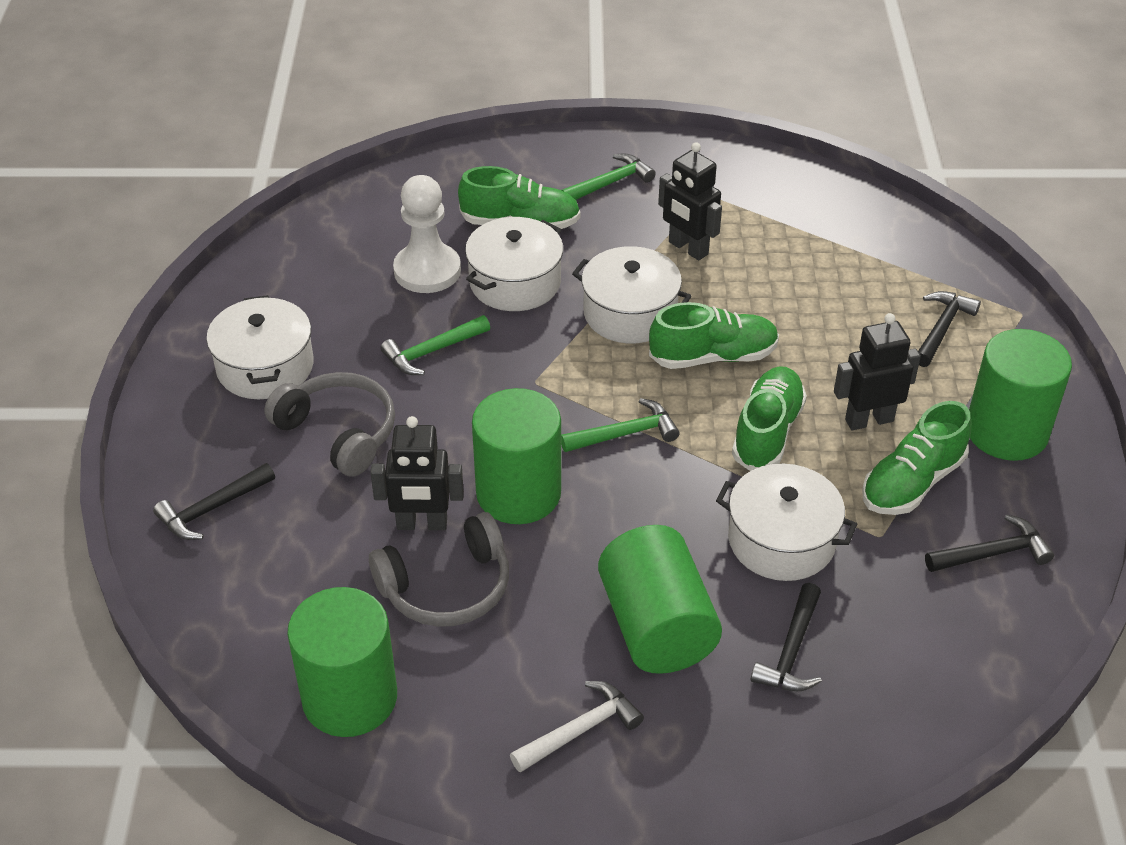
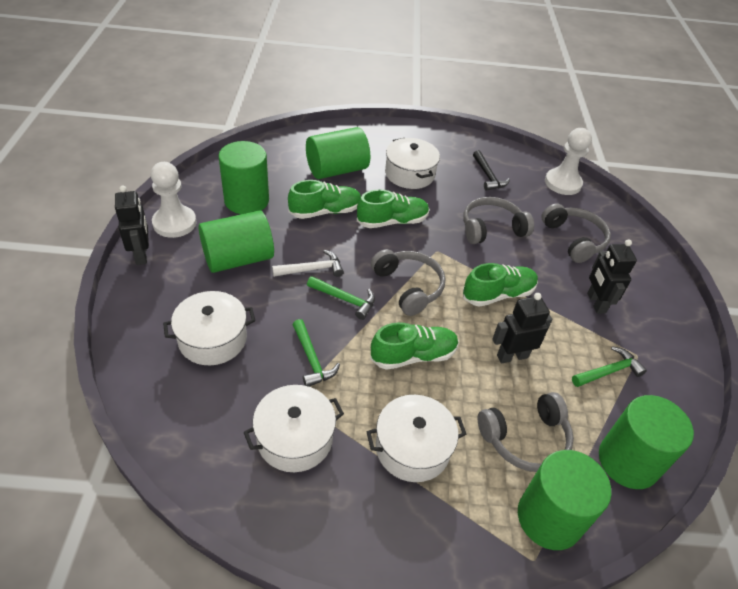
black hammer: [153,463,275,540] [750,583,822,691] [918,291,981,367] [925,514,1054,572] = 4 -> [473,150,510,191] = 1
green cylinder: [287,587,397,737] [472,388,561,524] [598,525,722,674] [969,329,1072,461] = 4 -> [199,210,274,273] [218,141,269,214] [306,127,370,179] [518,450,611,550] [599,395,694,489] = 5
grey headphones: [264,372,395,477] [369,512,509,627] = 2 -> [371,249,445,316] [463,197,534,244] [478,392,574,472] [541,203,611,263] = 4
white pawn: [393,175,461,293] = 1 -> [151,162,197,238] [545,128,592,195] = 2

